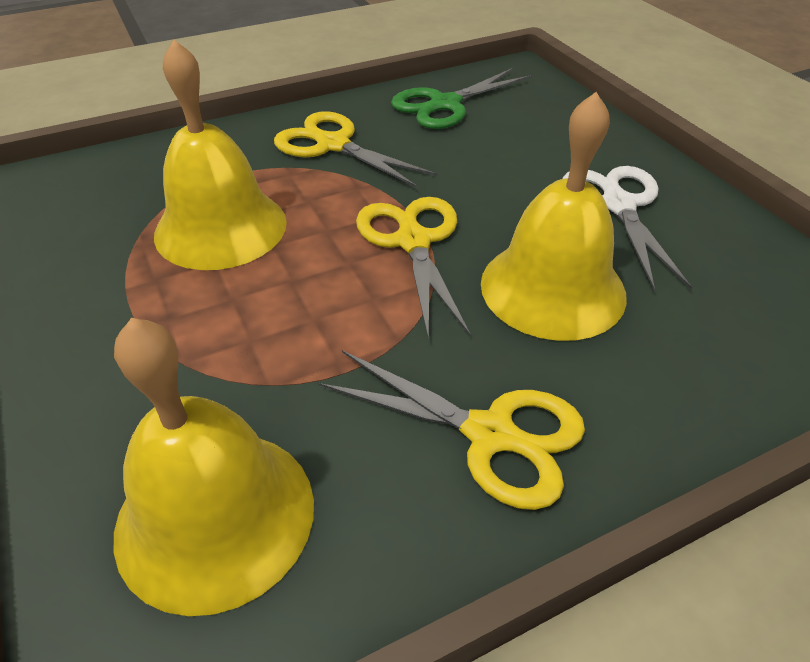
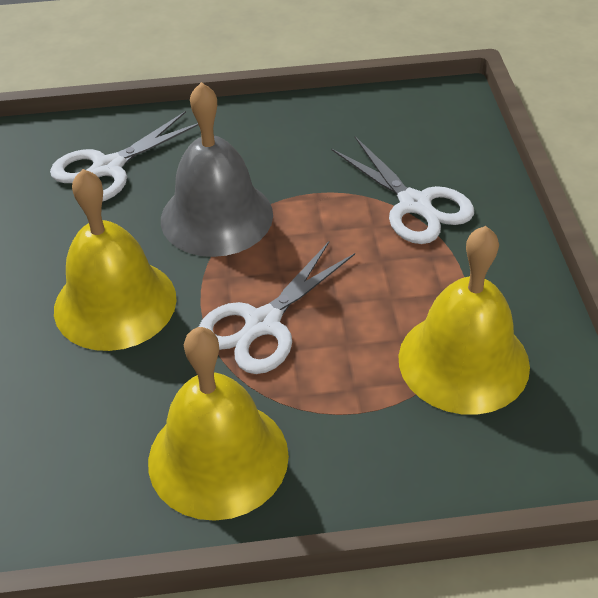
green scissors: [391,68,532,129] = 1 -> none = 0
grey bell: none = 0 -> [161,82,273,257] = 1
white scissors: [562,166,692,290] = 1 -> [50,111,198,202] [199,242,355,374] [332,137,474,244] = 3
yellow scissors: [274,111,437,188] [319,350,585,510] [356,197,470,341] = 3 -> none = 0

